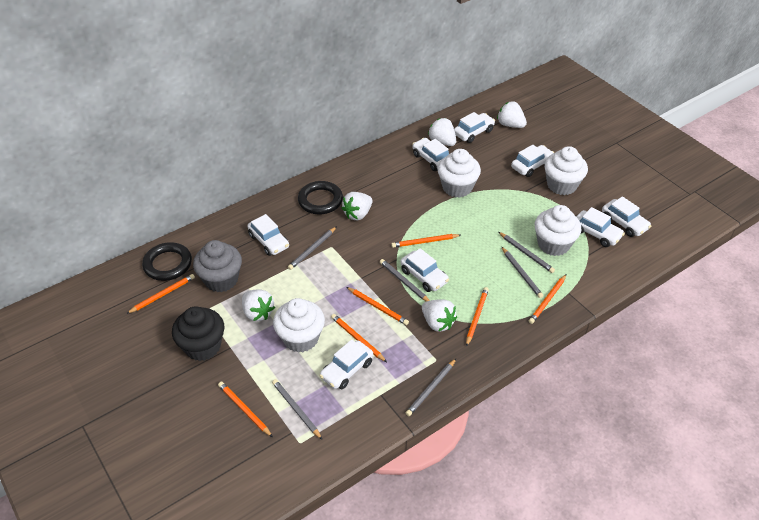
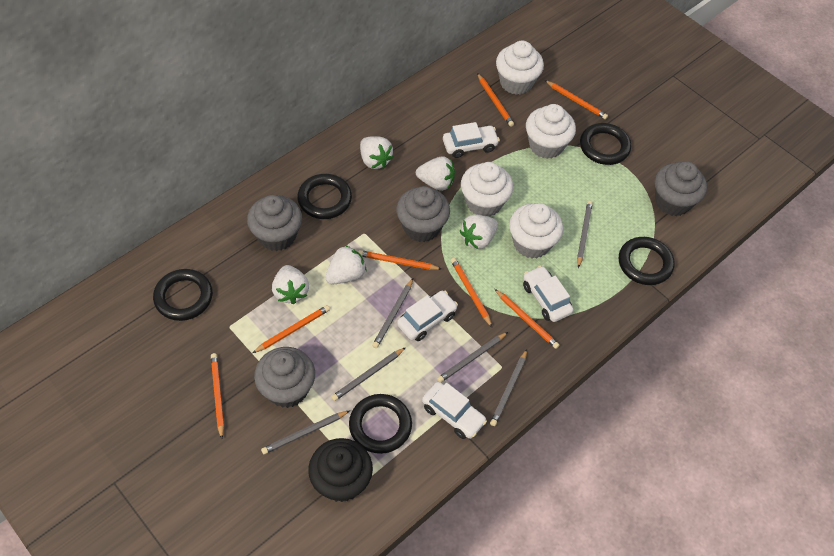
black ring: [142,242,192,281] [298,181,343,214] = 2 -> [153,269,213,321] [297,174,352,219] [349,394,412,454] [580,123,631,165] [619,237,675,285] = 5
grey cupcake: [193,240,242,292] = 1 -> [247,195,302,251] [254,347,315,408] [396,186,450,242] [655,161,707,216] = 4
white car: [248,214,289,256] [319,339,373,389] [400,248,449,292] [412,138,449,171] [454,112,495,143] [511,145,554,177] [576,207,625,247] [602,196,651,237] = 8 -> [397,291,458,341] [422,382,487,439] [443,122,500,158] [523,265,573,322] = 4

